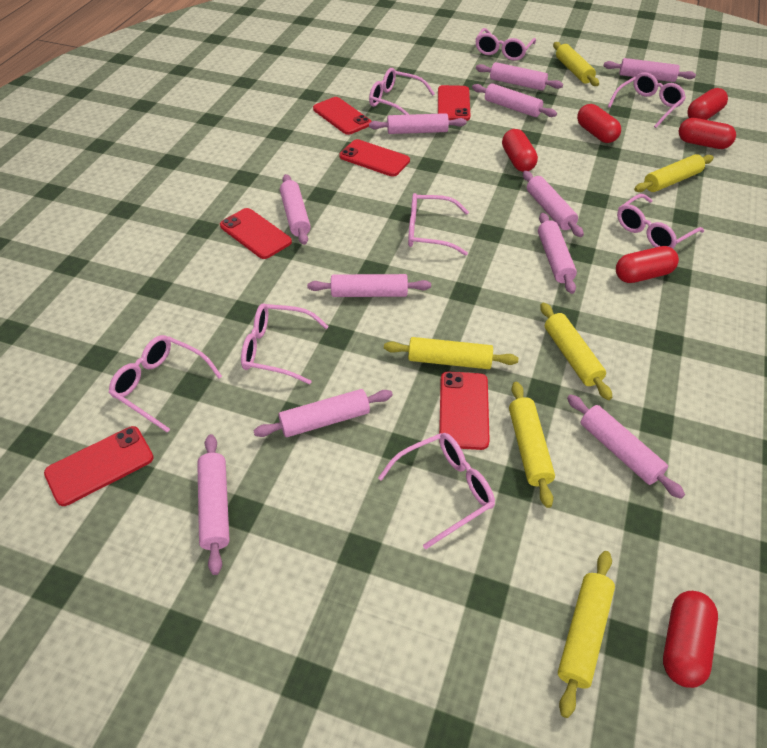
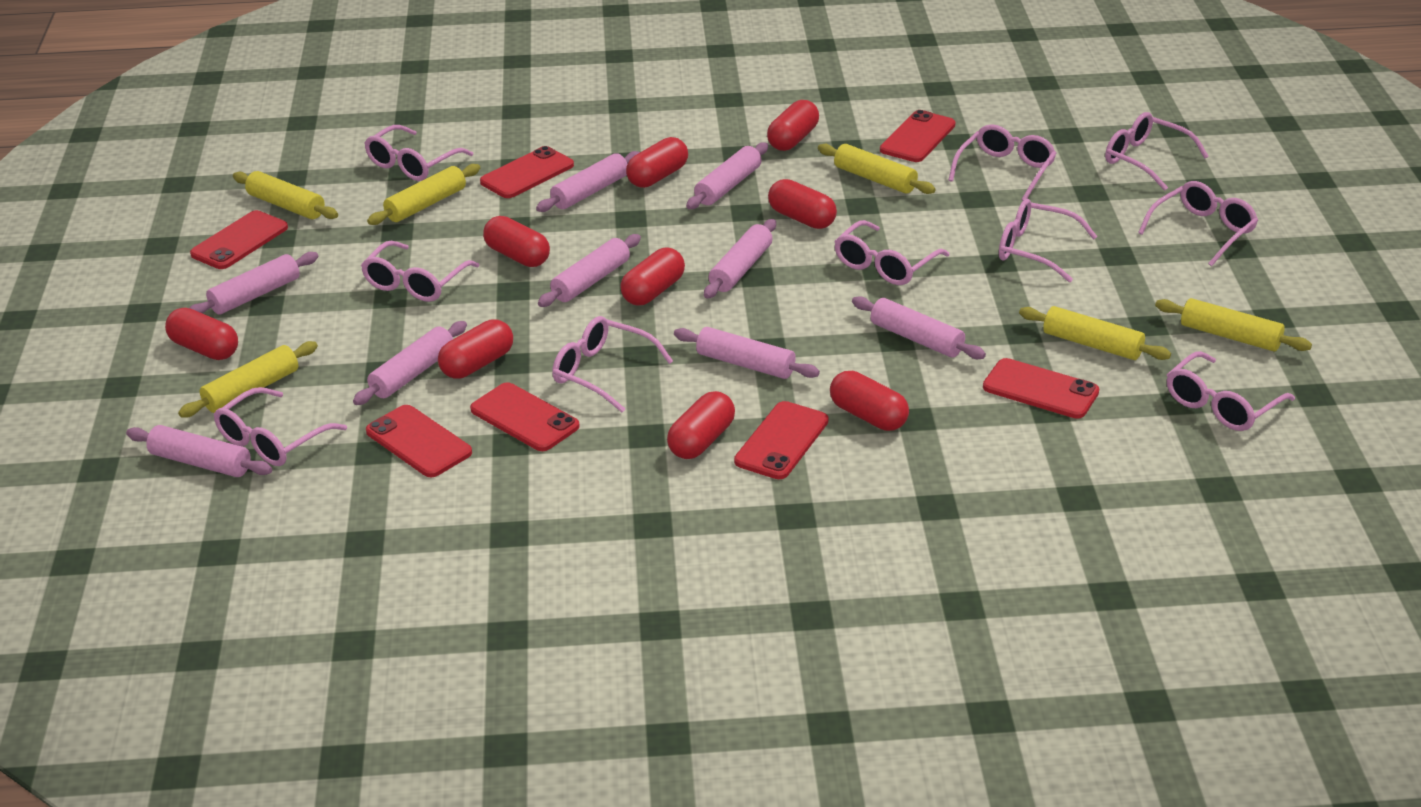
pink glasses: [109,335,222,433] [241,303,329,384] [369,68,435,115] [378,433,495,549] [408,193,469,256] [475,28,536,61] [608,72,686,128] [617,194,704,249] = 8 -> [214,387,347,466] [361,241,480,302] [365,125,473,181] [552,316,673,413] [834,220,950,285] [949,124,1057,201] [999,199,1098,282] [1105,112,1209,191] [1138,181,1258,266] [1167,351,1295,431] = 10
pink rolling pin: [197,434,230,575] [254,389,393,437] [280,174,311,245] [307,274,431,297] [369,113,467,134] [472,83,557,117] [476,62,563,90] [523,171,584,237] [538,213,577,294] [567,394,685,499] [604,58,696,82] = 11 -> [126,425,272,477] [189,252,318,315] [353,321,467,405] [536,151,640,212] [538,234,641,307] [674,327,820,379] [686,143,768,209] [704,219,776,298] [852,296,986,359] = 9
red capsule: [502,129,538,172] [577,104,621,143] [616,246,679,283] [663,591,718,688] [679,118,736,149] [687,88,728,120] = 6 -> [165,308,238,360] [438,320,513,378] [483,216,550,267] [620,248,685,305] [626,137,688,188] [667,391,735,459] [767,100,819,151] [768,179,837,229] [830,371,909,431] = 9
red phone: [44,426,154,506] [220,208,292,259] [313,97,371,135] [339,139,410,177] [438,85,471,121] [439,372,490,450] = 6 -> [190,210,288,269] [366,405,472,477] [470,382,580,451] [480,146,574,198] [734,401,829,479] [880,110,955,162] [983,358,1099,419] = 7

